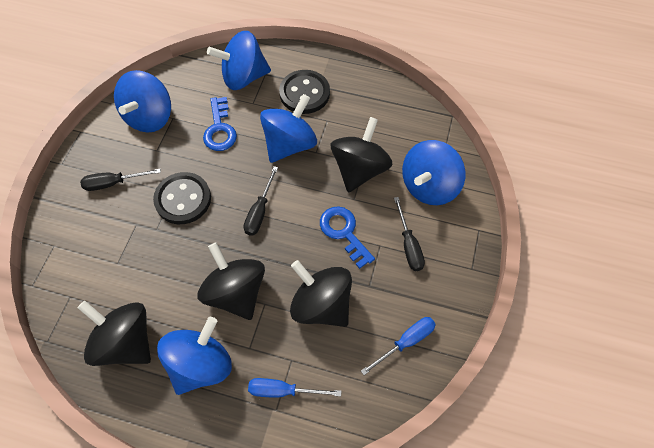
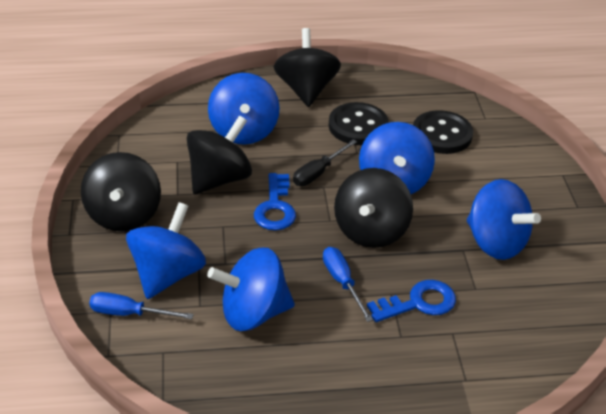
black screwdriver: [80,169,161,191] [244,166,278,235] [394,197,425,271] = 3 -> [293,140,357,186] = 1

